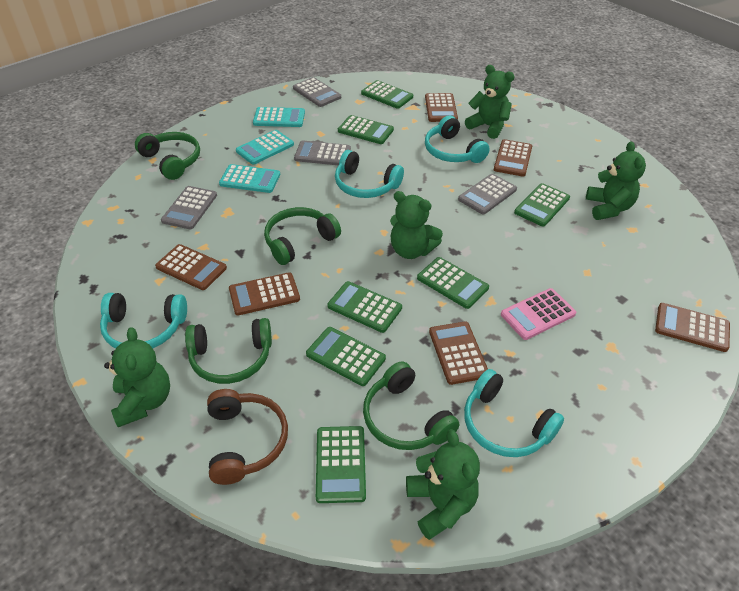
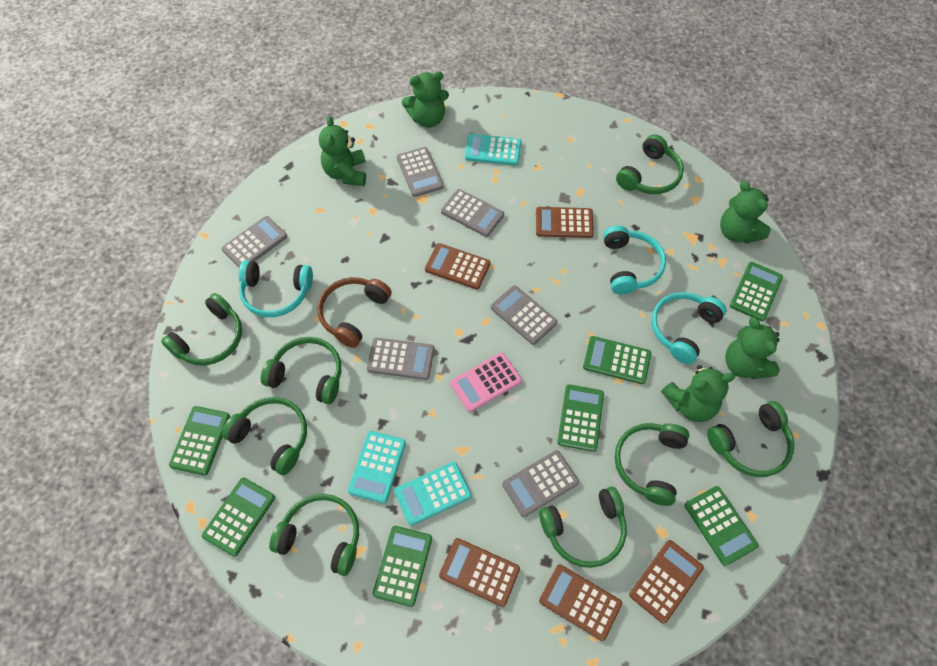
brown calculator: [155,244,227,290] [229,272,300,315] [425,93,458,122] [429,321,488,385] [494,139,532,177] [655,303,730,352] = 6 -> [425,243,491,289] [439,538,520,607] [536,207,594,238] [539,564,622,641] [629,540,704,624] = 5
green headphones: [135,132,200,180] [185,318,272,384] [264,207,341,265] [363,361,459,450] = 4 -> [161,293,242,365] [222,397,307,475] [261,337,341,404] [269,494,359,576] [539,487,627,568] [615,423,689,506] [616,134,684,194] [707,401,794,477] = 8
grey calculator: [161,186,217,229] [293,77,341,107] [294,140,351,165] [458,174,517,215] = 4 -> [222,216,287,268] [367,338,434,380] [397,147,444,197] [441,189,504,237] [491,285,557,345] [502,450,579,517] = 6
turquoise headphones: [100,293,187,348] [335,150,404,198] [425,116,490,163] [464,369,564,457] = 4 -> [239,260,313,317] [603,225,666,295] [651,292,726,364] = 3

